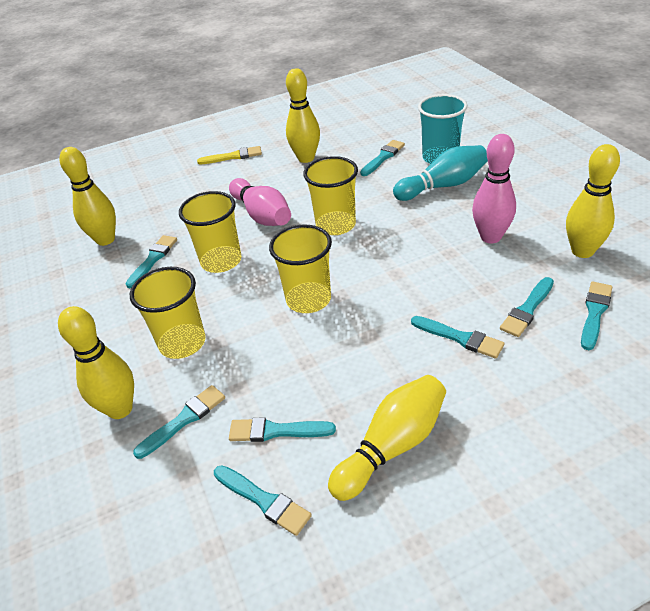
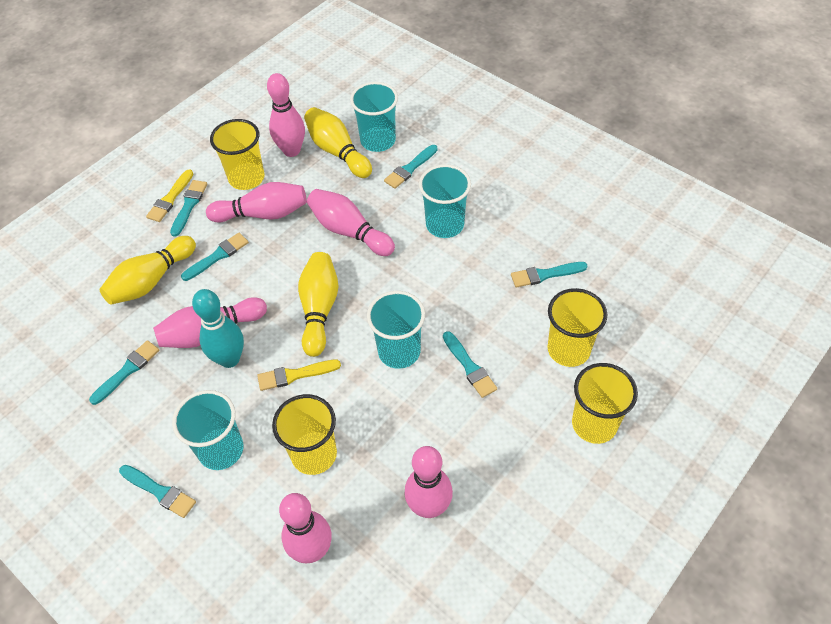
pink bowling pin: [229,178,291,226] [472,134,516,243] = 2 -> [153,297,267,348] [206,182,307,222] [267,73,305,157] [279,493,332,563] [307,189,395,256] [405,446,453,518] = 6
turquoise brush: [125,235,177,288] [133,385,225,459] [214,465,312,536] [229,417,336,442] [360,140,405,176] [411,316,505,359] [500,277,554,337] [581,282,612,350] = 8 -> [89,340,160,405] [119,465,196,518] [170,180,207,237] [181,233,249,281] [384,145,438,189] [443,331,497,398] [511,262,588,287] = 7
turquoise cup: [418,94,467,164] = 1 -> [172,390,243,470] [350,82,398,152] [367,291,425,369] [419,164,471,238] = 4
yellow bowling pin: [58,306,134,419] [59,147,116,246] [286,68,320,163] [328,375,446,501] [566,144,620,258] = 5 -> [99,236,196,305] [298,252,339,357] [304,107,372,178] = 3
yellow brush: [197,146,262,164] = 1 -> [146,169,193,222] [257,360,341,391] = 2

